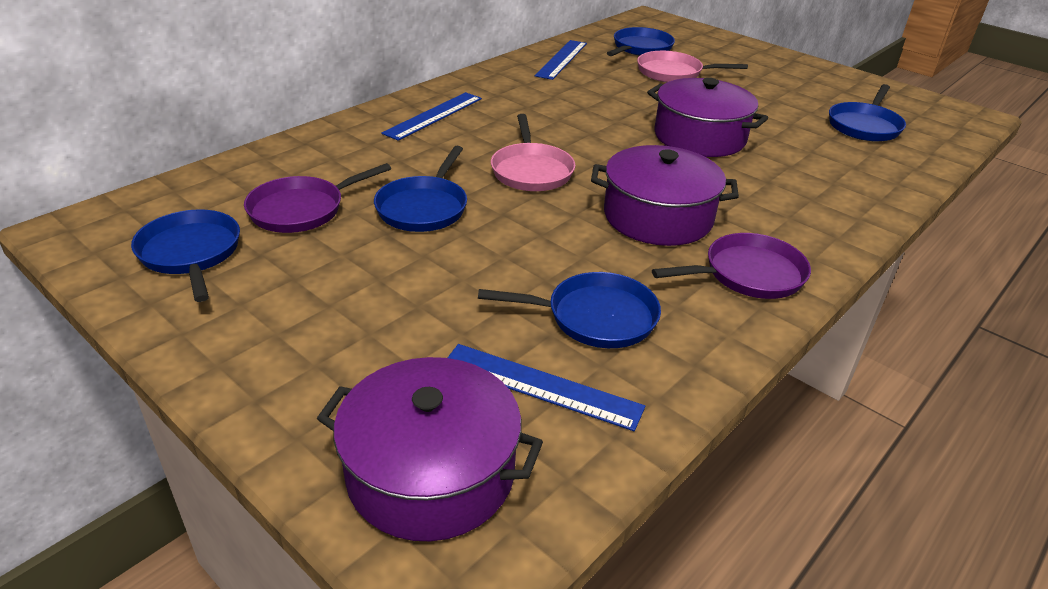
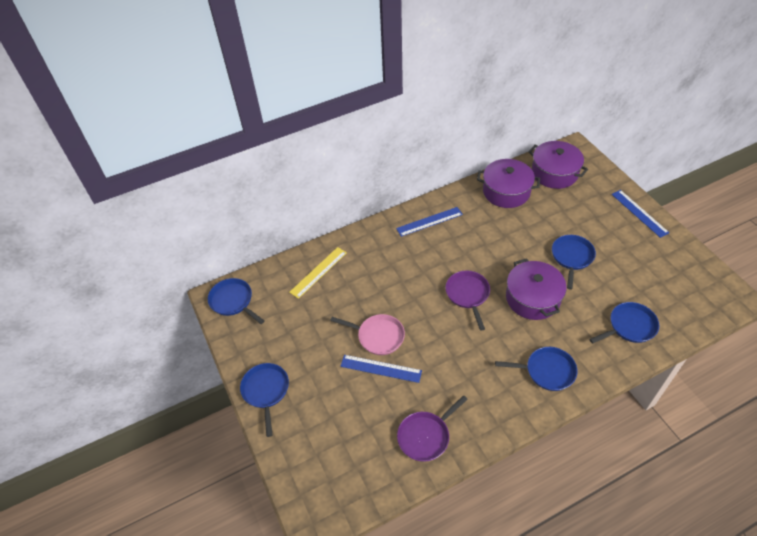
pink pan: [491,114,576,191] [637,51,748,82] = 2 -> [330,314,405,355] = 1
yellow ruler: none = 0 -> [289,247,347,299] = 1

